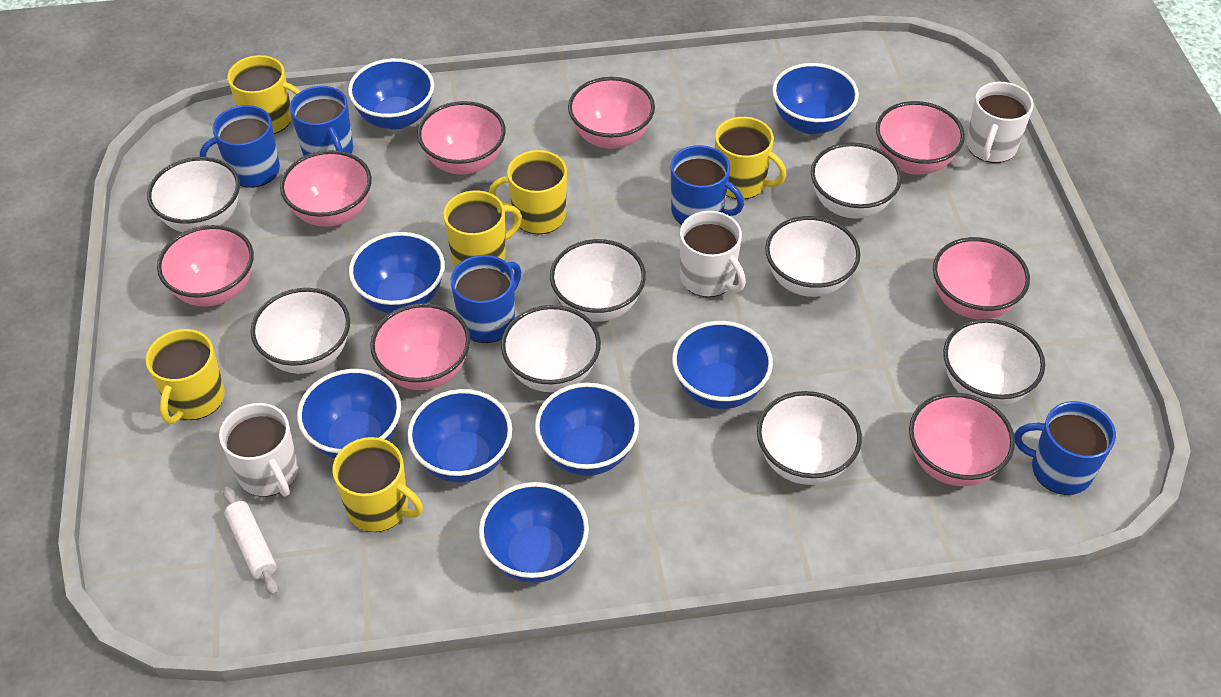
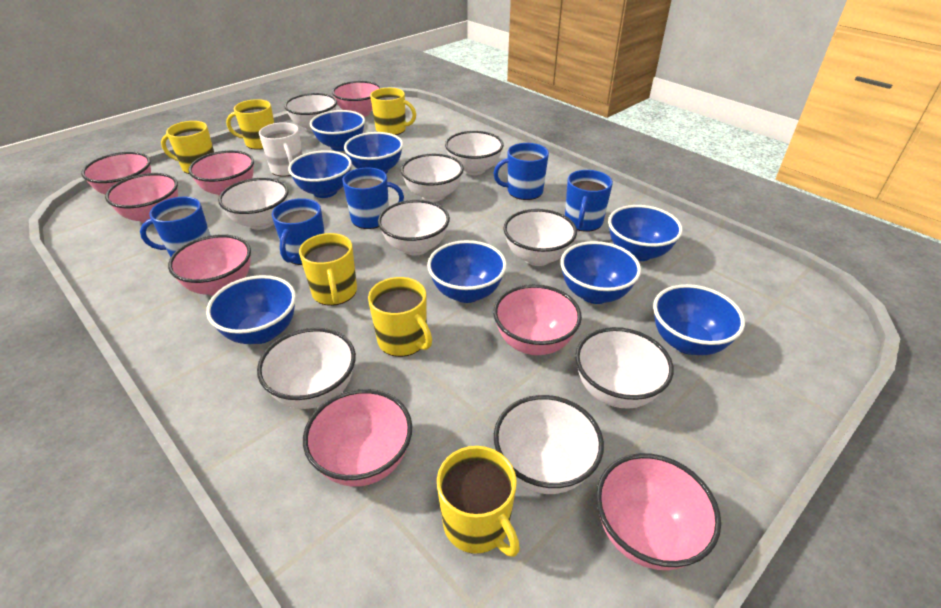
white bowl: [147,157,240,232] [251,288,350,374] [501,305,601,392] [550,239,646,322] [757,391,862,485] [765,216,860,297] [811,142,902,219] [943,319,1045,407] = 8 -> [218,178,289,230] [257,328,356,409] [284,93,337,132] [378,200,450,256] [401,154,464,202] [445,131,504,175] [494,395,604,494] [503,209,577,266] [575,327,674,409] = 9
white mug: [219,403,298,497] [680,211,746,297] [967,82,1034,163] = 3 -> [259,122,303,177] = 1
white rolling pin: [223,487,279,595] = 1 -> none = 0

